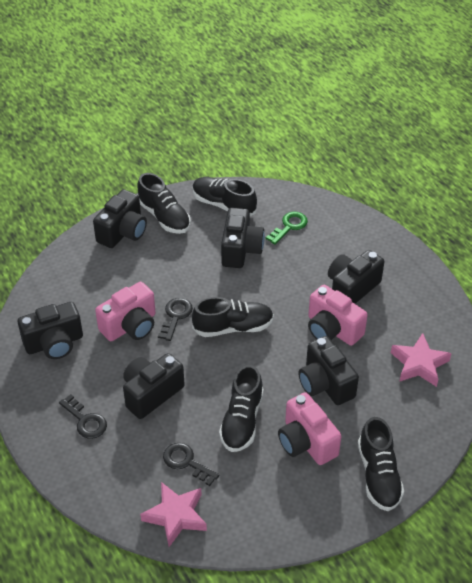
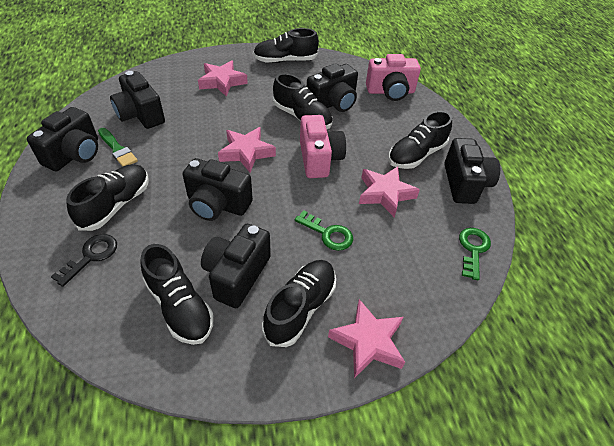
black key: [59,394,107,439] [158,298,193,341] [163,443,219,486] = 3 -> [51,234,117,287] = 1
black shoe: [137,173,191,234] [192,297,274,337] [193,177,257,216] [219,365,264,452] [358,417,404,511] = 5 -> [66,164,149,231] [141,244,214,345] [253,28,319,63] [262,260,336,347] [273,73,332,129] [388,111,452,169] = 6
green brush: none = 0 -> [98,128,138,167] = 1
green key: [266,211,308,245] = 1 -> [295,210,353,251] [459,228,491,280] = 2
pink camera: [95,282,156,341] [278,392,341,465] [308,285,368,346] = 3 -> [300,115,346,178] [366,54,421,101] = 2
pink star: [140,482,207,547] [391,333,452,387] = 2 -> [198,60,248,97] [218,127,276,172] [328,299,405,378] [359,166,420,217] = 4

